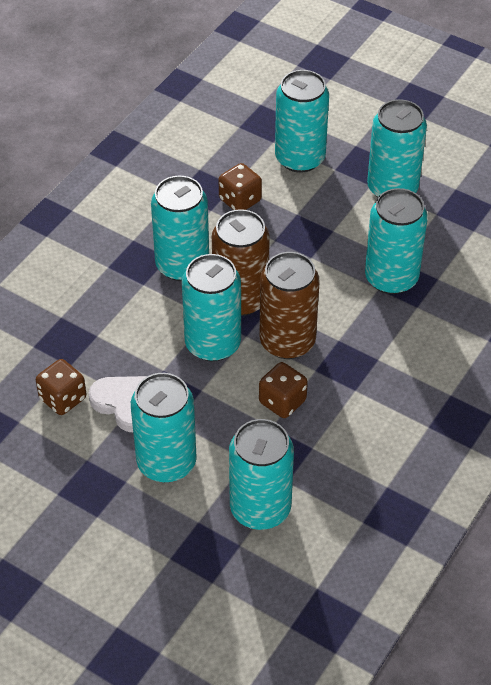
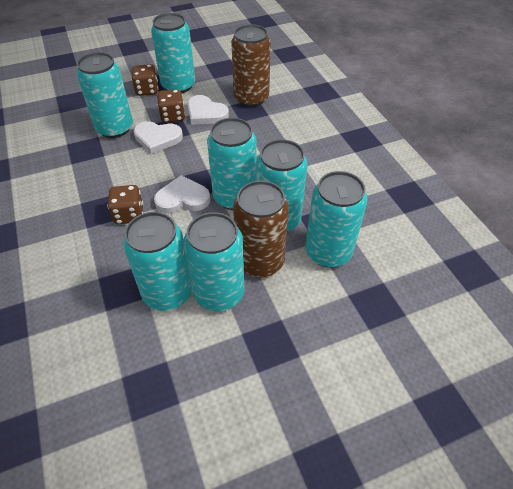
white heart: [88,376,147,432] = 1 -> [133,121,183,154] [154,175,210,214] [187,95,229,125] = 3

